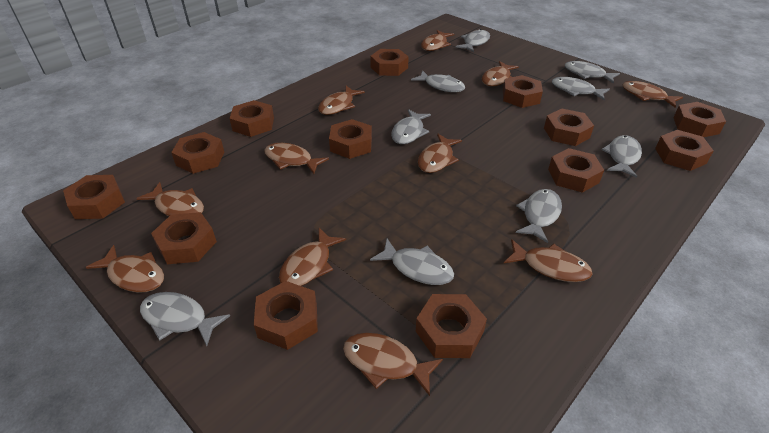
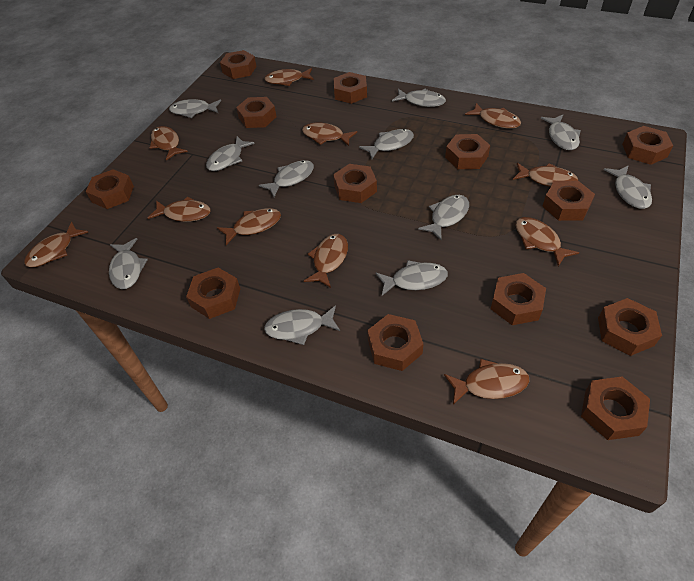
grey fish: [140,292,230,346] [370,239,454,285] [391,109,431,144] [411,71,465,92] [456,29,490,52] [516,189,562,243] [552,77,610,100] [565,61,620,84] [601,135,642,178] = 9 -> [109,238,148,289] [169,99,221,118] [206,136,255,171] [259,160,314,197] [264,305,340,345] [359,129,414,159] [376,260,448,296] [392,88,446,107] [418,195,469,240] [541,115,581,150] [604,165,652,209] = 11

